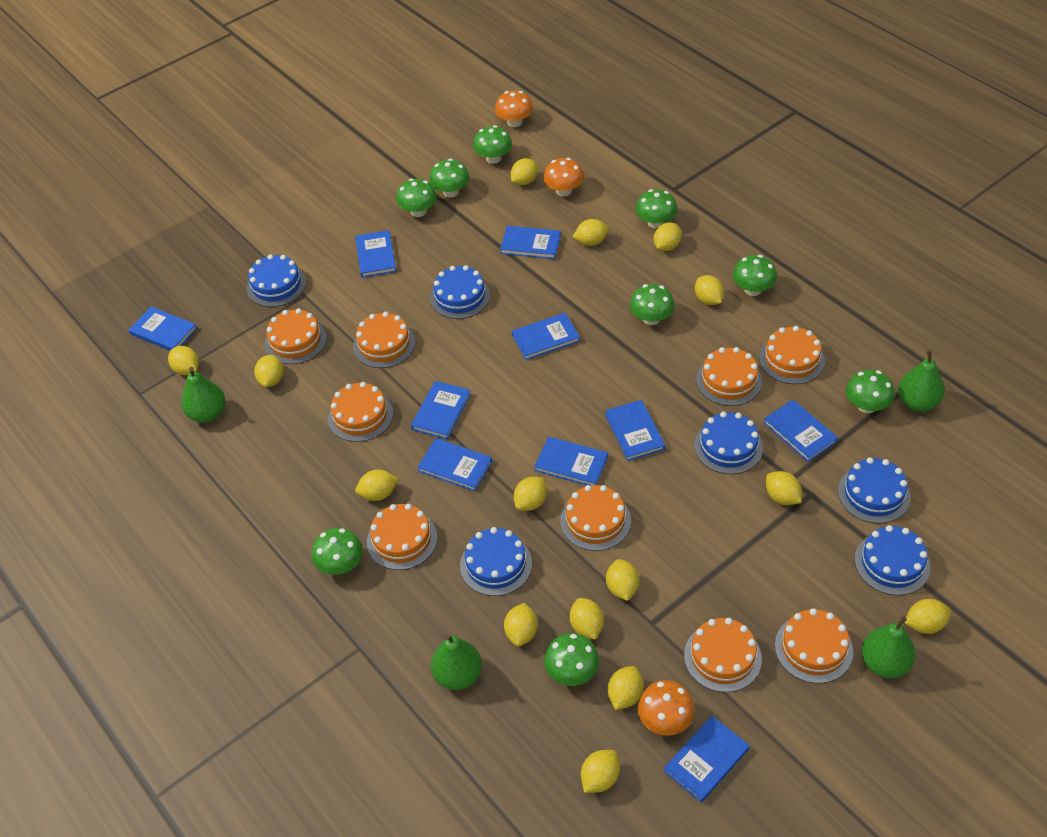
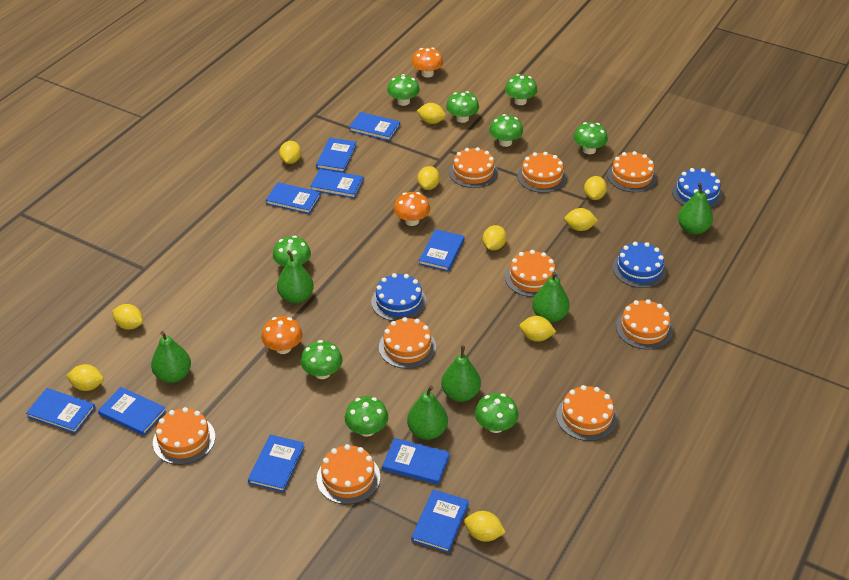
blue cake: [247,254,306,307] [430,265,490,319] [460,527,532,596] [694,412,763,474] [838,457,910,524] [855,525,930,595] = 6 -> [371,273,427,321] [612,242,667,288] [672,168,723,208] = 3
green pear: [181,367,225,422] [431,634,482,690] [862,616,915,678] [898,350,945,412] = 4 -> [151,331,191,383] [277,250,314,303] [407,386,448,440] [441,346,481,402] [532,272,570,323] [678,183,713,235] = 6
yellow lemon: [168,346,199,375] [254,355,284,387] [355,470,399,501] [504,603,538,646] [511,158,538,185] [514,477,547,511] [570,598,604,640] [573,219,609,246] [581,750,620,793] [606,559,639,601] [608,666,643,710] [653,222,682,251] [695,275,724,305] [766,471,802,505] [904,599,951,634] = 15 -> [66,364,104,391] [112,304,143,330] [279,141,301,164] [417,103,446,124] [417,166,440,190] [464,511,506,542] [483,225,507,250] [520,316,556,342] [564,208,598,231] [584,176,607,200] = 10

